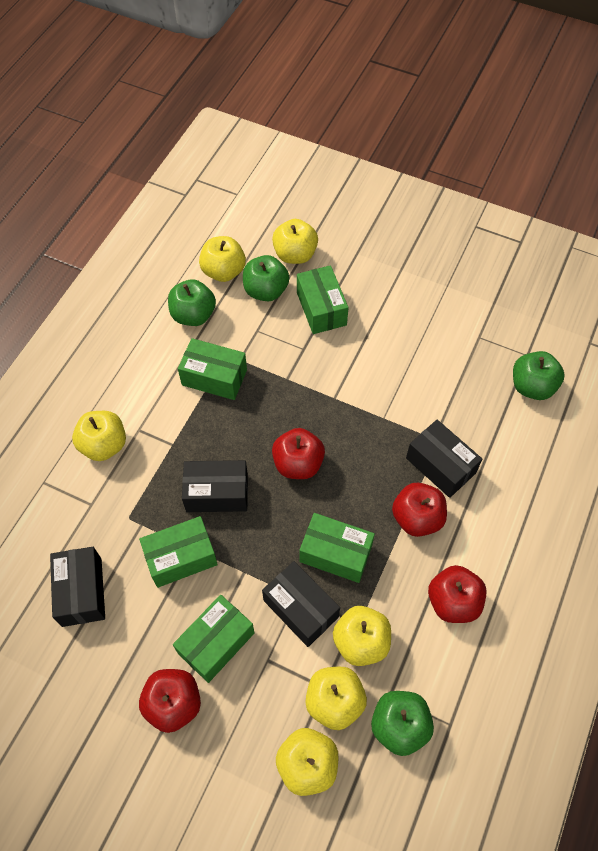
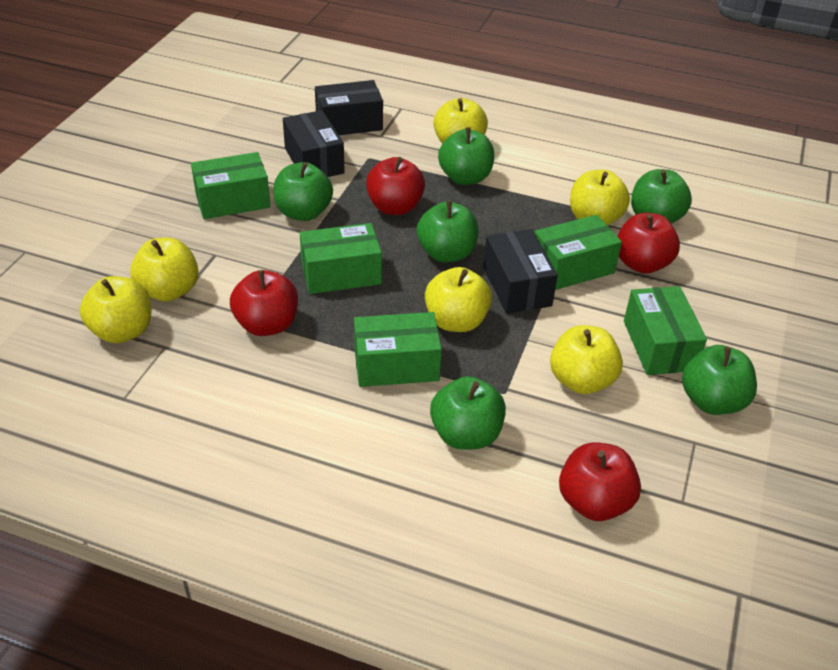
black box: [50,547,105,627] [182,460,248,512] [262,561,340,647] [406,420,482,498] = 4 -> [283,110,345,177] [315,80,383,135] [483,229,558,314] = 3
green apple: [168,279,216,326] [243,255,289,301] [371,691,434,756] [513,351,565,400] = 4 -> [274,162,333,221] [417,201,479,262] [430,376,506,450] [438,127,494,185] [631,169,692,224] [682,345,757,415] = 6

